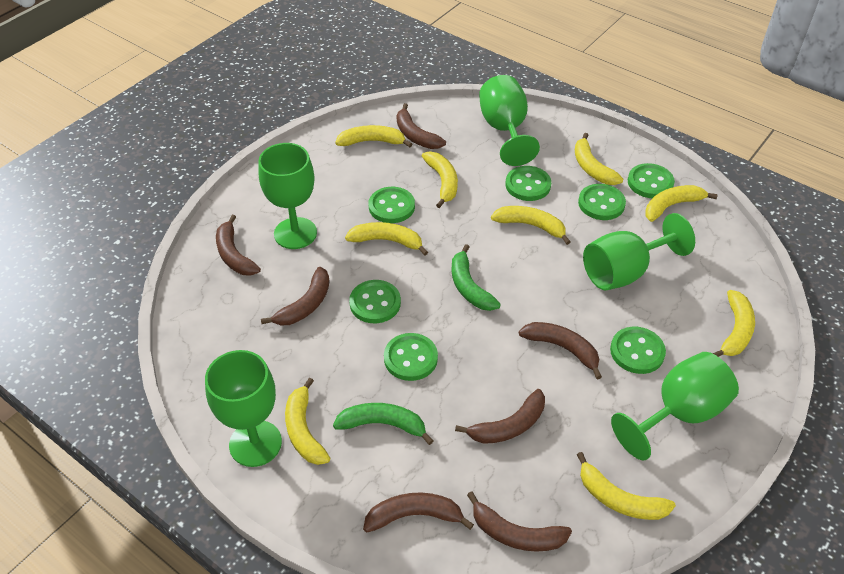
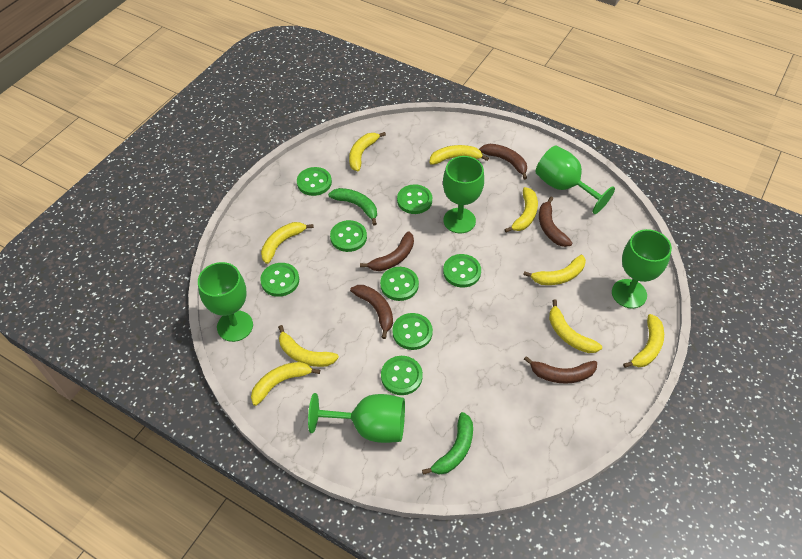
brown banana: [216,215,261,276] [261,267,330,325] [363,493,474,532] [397,103,446,149] [455,389,545,444] [467,491,572,552] [519,322,602,379] = 7 -> [350,285,393,339] [360,231,414,271] [479,144,527,180] [524,356,597,384] [539,197,572,247] = 5
green button: [349,280,401,323] [368,187,415,223] [384,333,438,381] [506,166,551,201] [578,184,626,220] [610,327,666,374] [628,163,675,198] = 7 -> [260,263,299,297] [297,167,332,196] [330,220,367,252] [380,267,419,301] [381,356,423,395] [392,313,433,350] [397,184,432,214] [443,254,481,287] = 8

